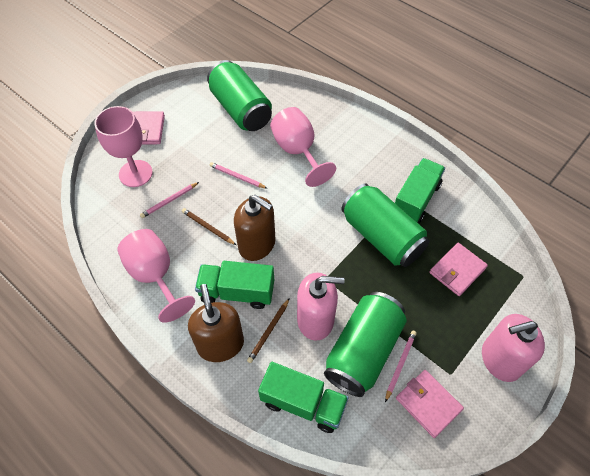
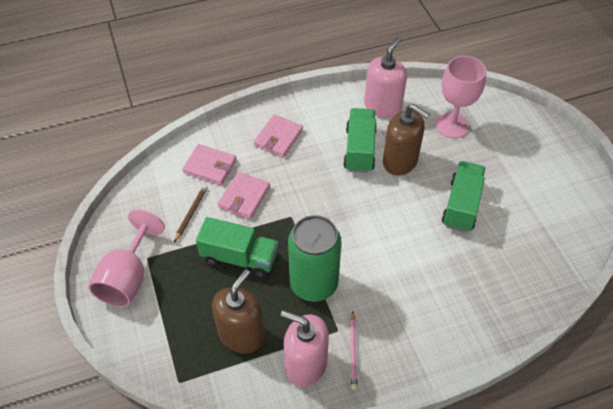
brown pencil: [182,208,236,245] [247,298,290,363] = 2 -> [174,185,208,243] = 1
green can: [207,60,272,131] [324,292,407,397] [341,184,429,267] = 3 -> [288,215,342,302] = 1
pink goblet: [94,106,153,187] [117,229,195,323] [270,107,336,187] = 3 -> [89,209,165,307] [436,56,486,138] = 2
pink pencil: [140,182,199,218] [209,162,268,189] [385,330,417,402] = 3 -> [350,311,357,390] = 1

